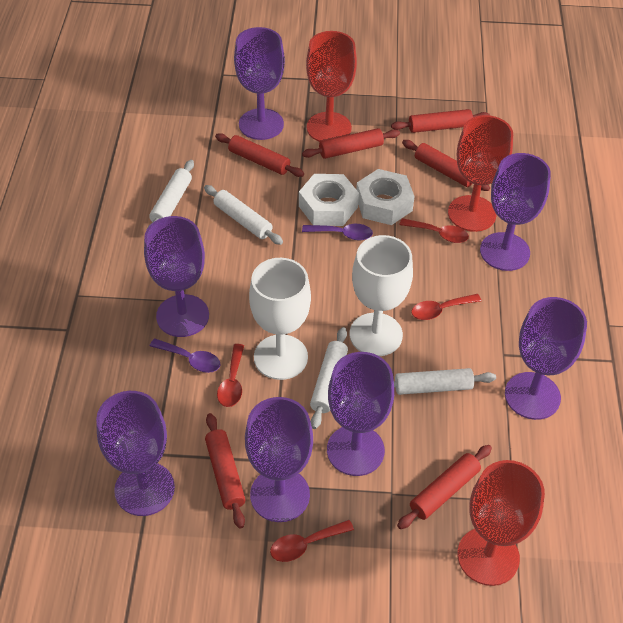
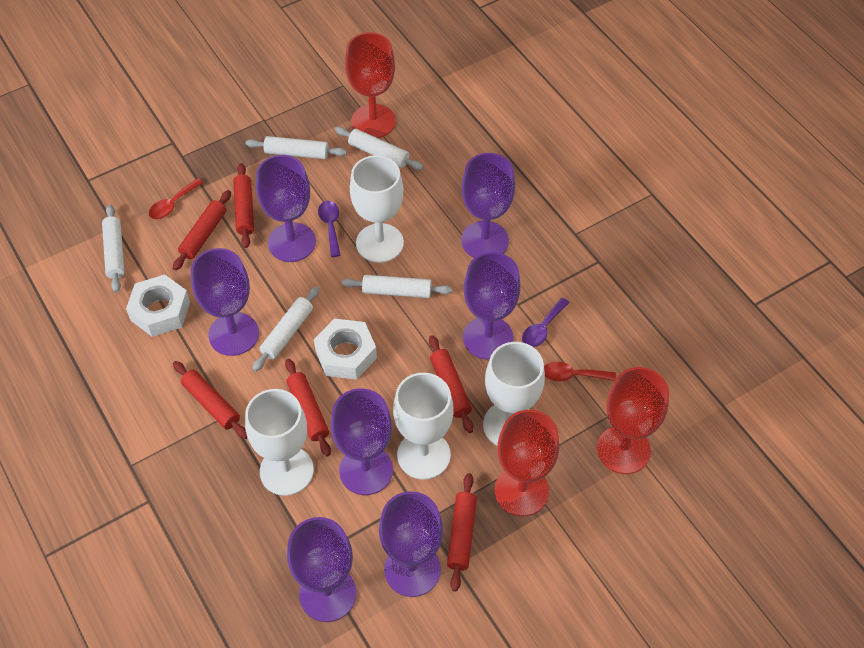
red spoon: [217,344,244,407] [270,520,354,562] [399,218,469,243] [411,294,481,320] = 4 -> [149,178,203,220] [544,362,616,381] = 2
white goblet: [249,258,311,380] [350,235,413,356] = 2 -> [245,389,314,496] [350,155,404,263] [393,373,454,480] [483,342,545,445] = 4
white rolling pin: [147,160,194,228] [204,185,283,245] [310,327,348,429] [394,368,496,395] = 4 -> [102,205,125,292] [246,136,347,159] [252,286,319,372] [335,127,424,170] [342,275,452,298] = 5

